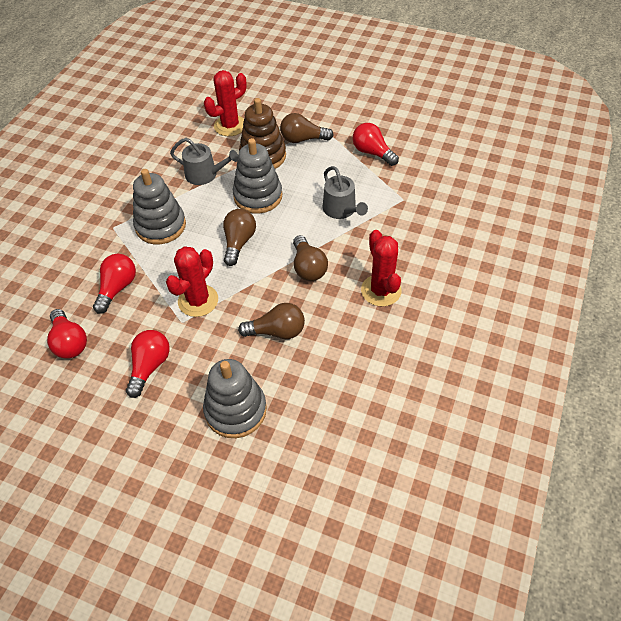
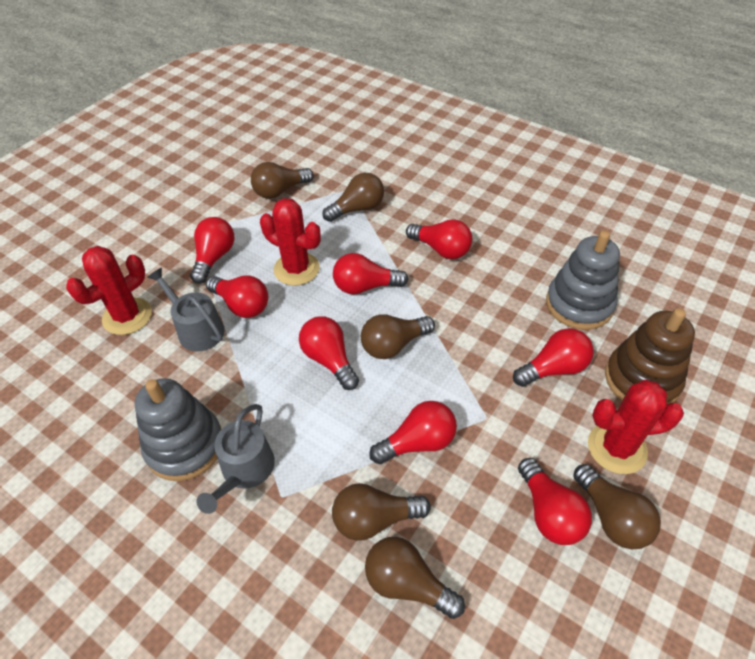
brown light bulb: [223,209,256,266] [238,303,305,339] [280,113,334,143] [293,235,328,281] = 4 -> [251,162,314,199] [322,173,384,222] [332,483,431,541] [361,314,435,359] [365,537,465,619] [573,464,661,549] = 6
grey stacking toy: [133,169,186,244] [203,359,267,438] [233,138,282,214] = 3 -> [135,378,221,481] [546,230,620,330] = 2
red light bulb: [47,309,87,359] [93,254,136,314] [126,330,170,398] [353,123,399,166] = 4 -> [190,217,234,284] [206,275,268,318] [299,316,359,390] [333,253,409,295] [369,401,457,464] [406,219,472,259] [513,328,594,387] [518,458,592,545] = 8

